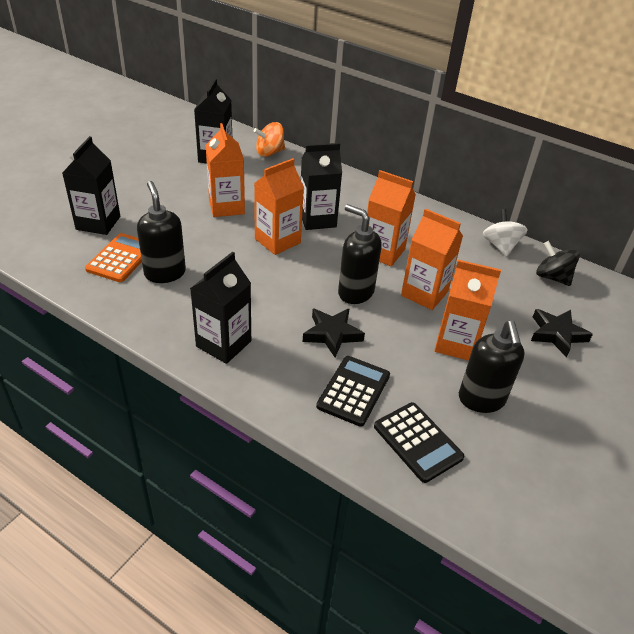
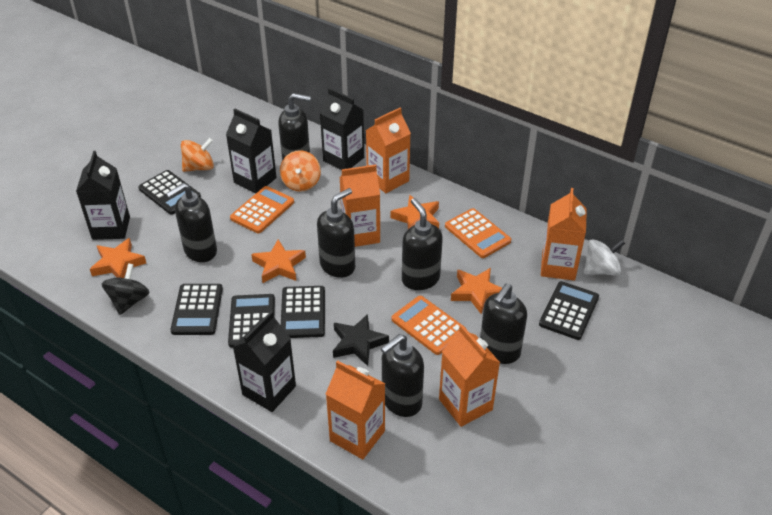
black calculator: [316,356,390,427] [374,402,464,483] = 2 -> [138,170,201,215] [170,284,223,335] [228,294,275,348] [281,286,325,338] [539,281,599,340] = 5
black soap dispenser: [137,181,186,283] [338,204,382,304] [459,321,525,413] = 3 -> [166,183,217,262] [278,93,311,161] [317,188,355,278] [381,334,424,417] [402,198,443,290] [480,284,527,364] = 6
black star: [303,308,365,357] [531,309,593,358] = 2 -> [333,314,389,366] = 1
orange calculator: [85,233,142,282] = 1 -> [230,186,294,233] [392,296,466,355] [445,208,511,258] = 3
orange spinning top: [254,122,285,157] = 1 -> [181,138,214,172] [280,150,321,192] = 2
orange star: none = 0 -> [90,238,146,278] [251,240,306,283] [390,195,439,229] [451,268,502,314] = 4

